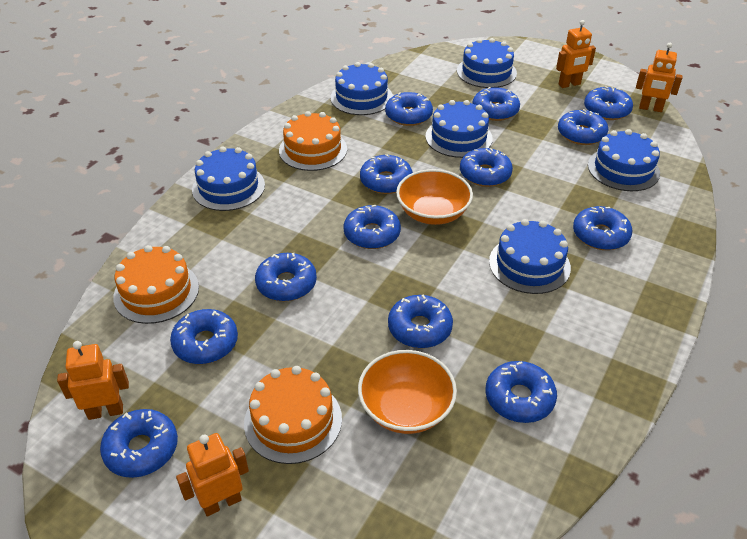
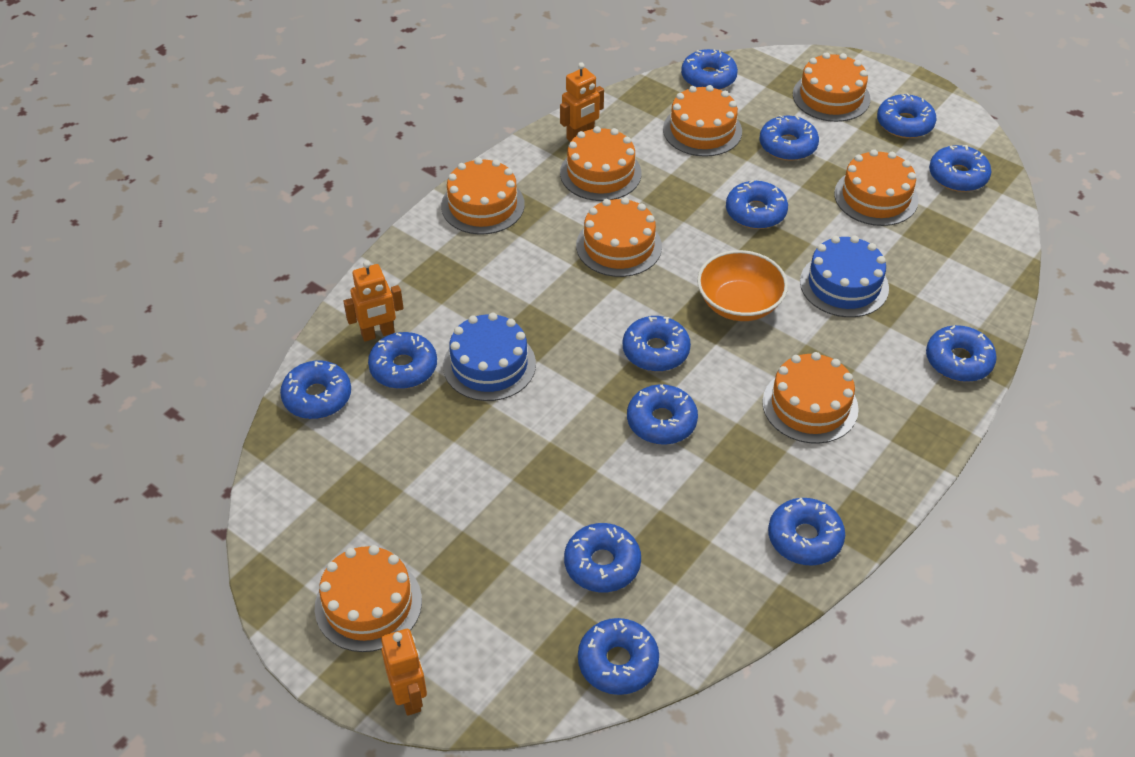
blue cake: [192,146,265,211] [330,62,393,115] [425,100,493,158] [457,38,517,88] [489,219,571,294] [588,129,660,191] = 6 -> [443,313,536,401] [800,235,889,317] = 2
orange bowl: [358,350,457,434] [396,169,473,225] = 2 -> [697,250,788,321] = 1
orange cake: [113,245,199,324] [244,366,342,464] [279,111,347,171] = 3 -> [315,545,422,652] [441,157,525,235] [560,126,641,201] [576,197,662,277] [663,85,742,157] [762,352,859,444] [793,52,870,122] [834,149,918,226] = 8
orange robot: [57,341,129,420] [176,433,249,517] [556,20,596,88] [636,43,683,112] = 4 -> [343,260,404,341] [381,629,427,716] [560,62,604,142] = 3

